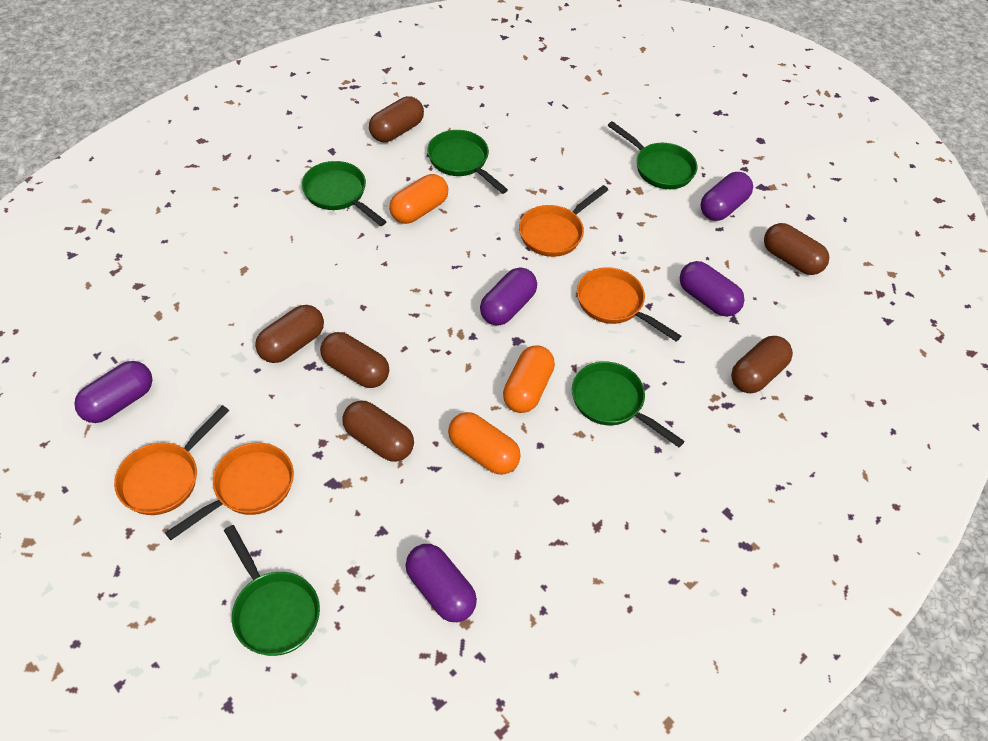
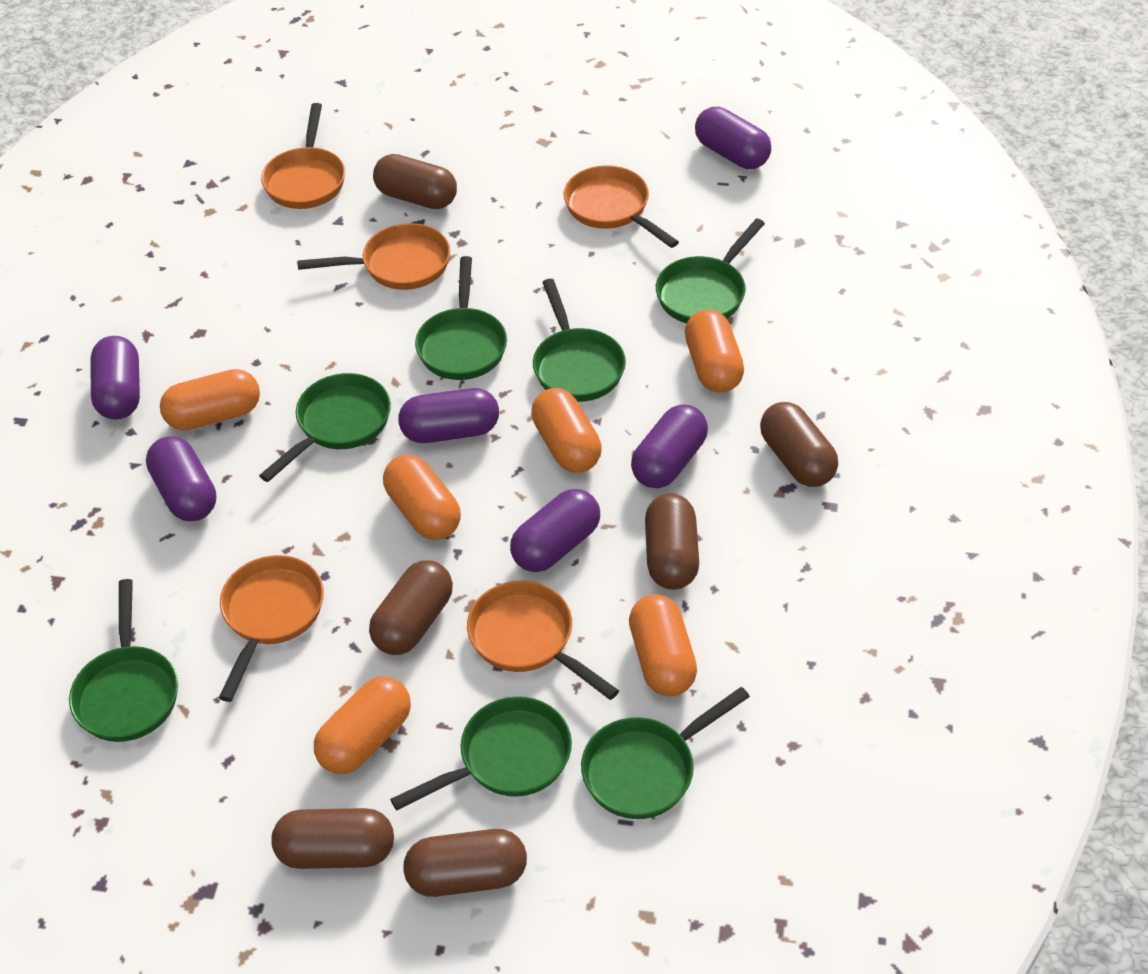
green pan: [224,525,320,656] [302,161,387,226] [427,130,508,194] [572,362,685,447] [608,121,698,189] = 5 -> [69,579,178,742] [259,373,391,482] [390,696,572,810] [415,256,507,380] [533,279,626,402] [581,687,750,819] [656,218,765,323] = 7
orange capsule: [389,174,448,224] [448,412,521,475] [503,346,555,413] = 3 -> [160,369,260,430] [314,676,411,774] [383,454,461,540] [531,388,602,473] [629,594,697,696] [685,310,744,393] = 6
orange pan: [114,405,229,515] [165,443,294,540] [519,185,608,257] [577,267,681,342] = 4 -> [218,555,324,702] [261,103,345,209] [297,223,450,290] [467,581,619,700] [563,165,679,248] = 5
purple capsule: [74,361,153,423] [405,544,477,622] [480,267,537,326] [680,261,744,317] [701,172,753,221] = 5 -> [91,336,140,420] [146,436,216,521] [398,388,499,443] [510,489,600,572] [631,404,708,488] [695,107,771,169] = 6

